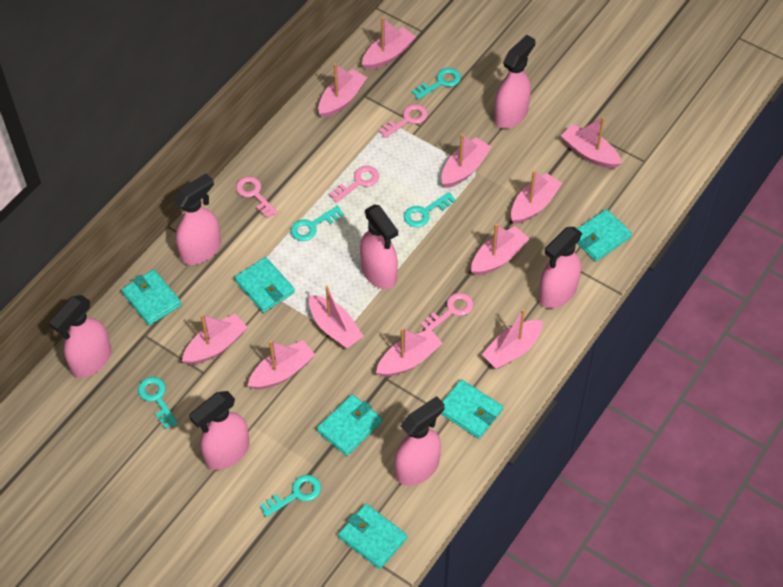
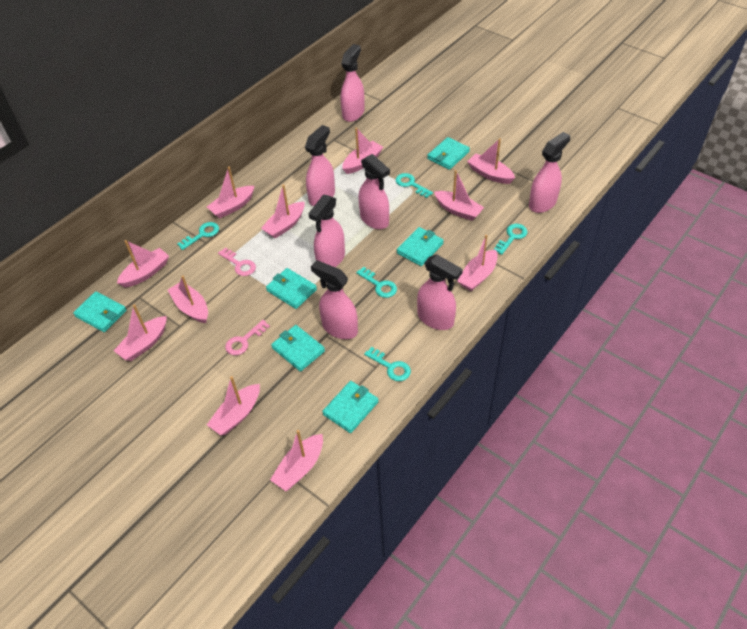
pink key: [236,176,278,218] [329,166,379,203] [379,104,428,138] [420,293,473,330] = 4 -> [218,247,256,276] [225,320,270,355] = 2

